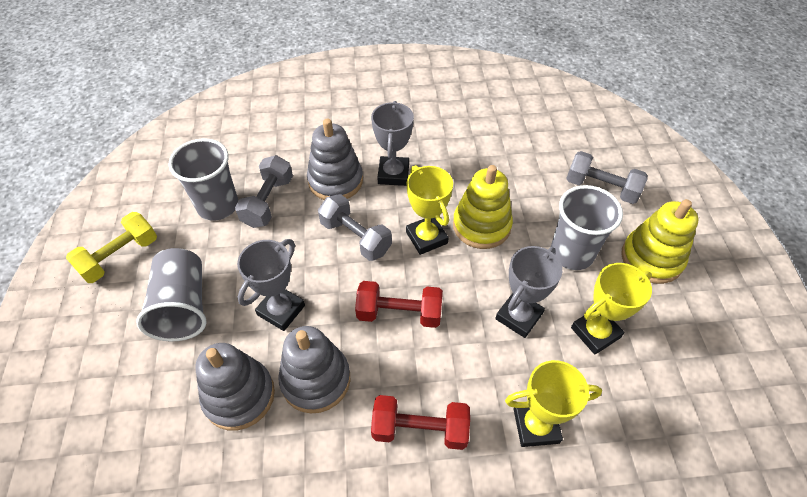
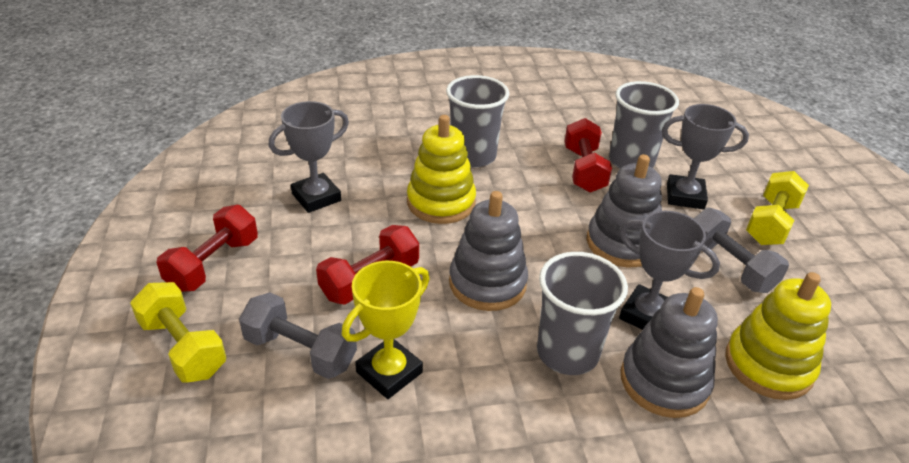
grey dumbbell: [235,155,293,228] [318,194,392,261] [566,151,648,204] = 3 -> [239,292,357,379] [694,208,789,293] = 2
red dumbbell: [355,281,443,328] [371,395,470,450] = 2 -> [156,205,258,292] [316,225,419,305] [564,118,612,193] = 3
yellow dumbbell: [66,212,157,283] = 1 -> [130,282,226,383] [746,171,809,245] = 2
yellow trophy: [406,165,453,255] [505,360,602,447] [571,263,652,355] = 3 -> [342,261,430,399] = 1

